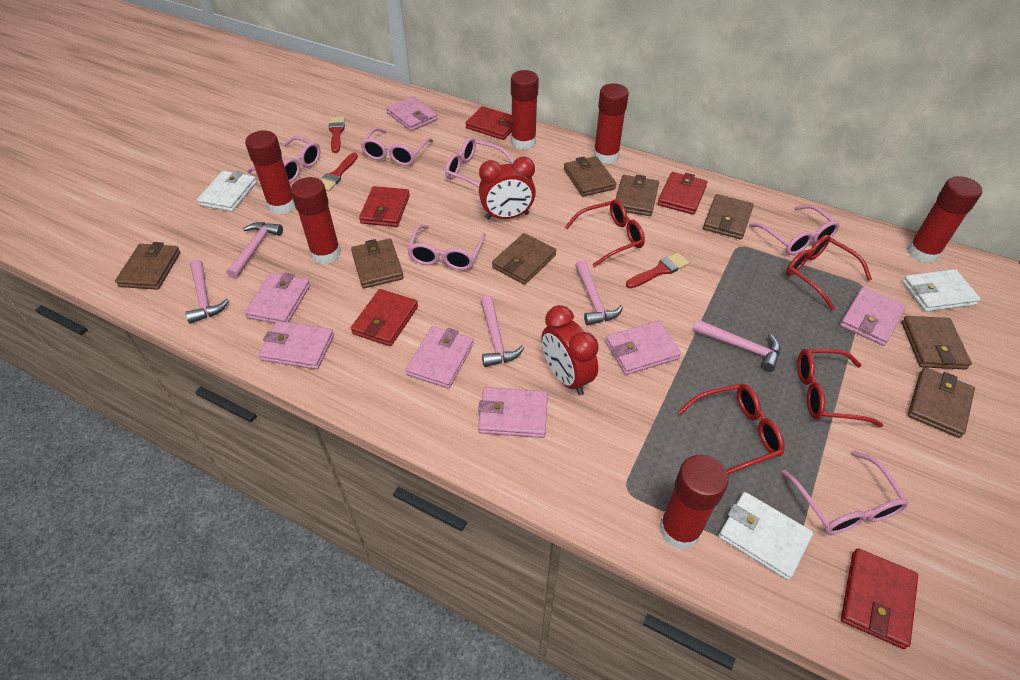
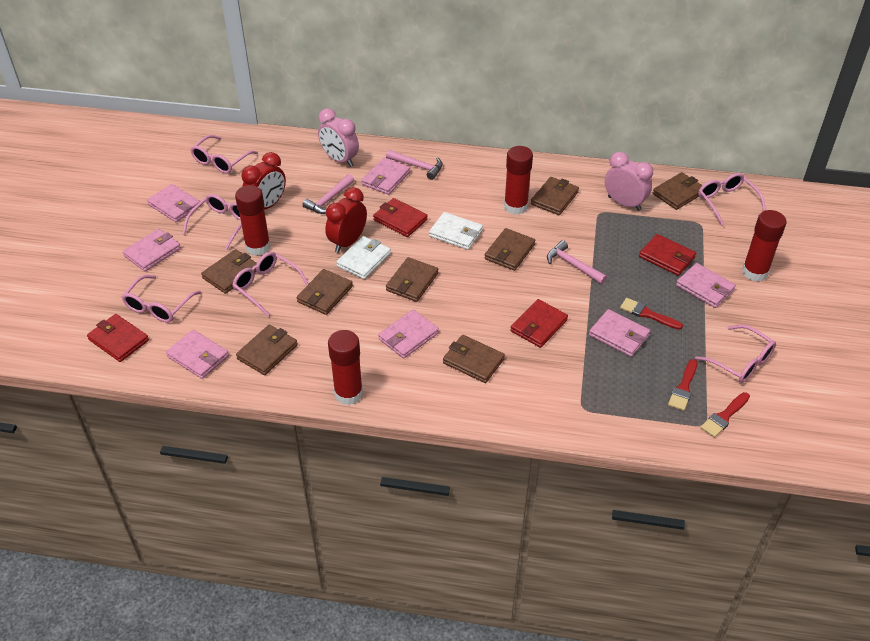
pink clock: none = 0 -> [318,108,359,167] [605,152,653,211] = 2
pink hammer: [185,259,229,324] [226,222,283,279] [481,296,524,367] [575,260,623,326] [693,320,780,372] = 5 -> [302,174,354,214] [386,150,443,180] [547,240,607,284] = 3
red glasses: [565,199,645,267] [677,384,785,474] [786,235,872,311] [797,349,883,427] = 4 -> none = 0
red glue stick: [245,130,295,214] [291,177,341,264] [511,70,539,149] [593,83,629,164] [659,455,729,550] [907,176,982,263] = 6 -> [235,185,271,256] [328,330,363,405] [504,146,533,215] [742,210,787,281] = 4
red wallet: [351,289,418,346] [359,186,410,227] [466,106,512,140] [658,172,707,215] [841,548,918,649] = 5 -> [87,314,149,362] [373,198,428,237] [510,299,568,348] [639,234,696,276] = 4
white wallet: [197,170,257,212] [718,492,813,580] [902,269,981,312] = 3 -> [336,236,391,279] [429,212,483,250] = 2

